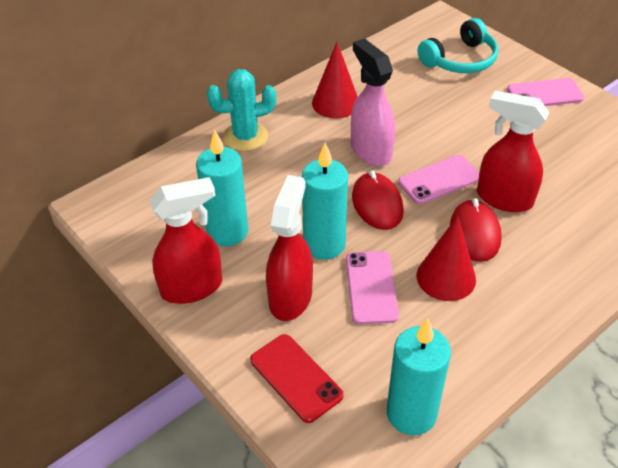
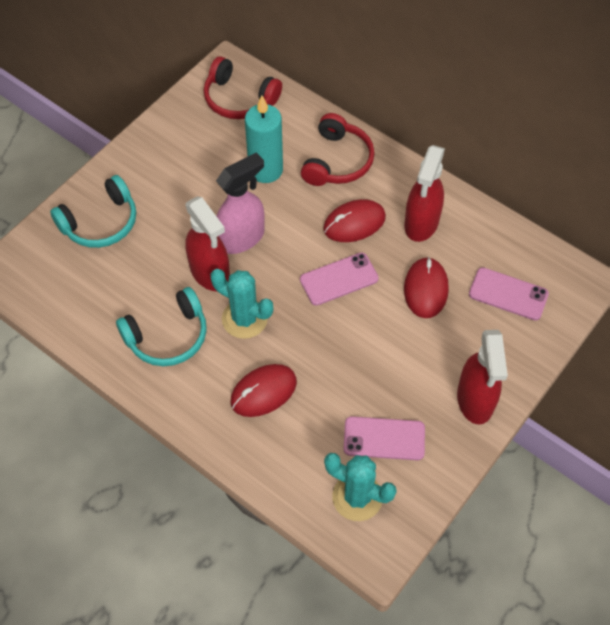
red cone: [312,42,358,119] [417,216,476,301] = 2 -> none = 0
red headphones: none = 0 -> [204,56,282,119] [301,113,375,186] = 2
red mouse: [352,170,404,230] [450,198,502,262] = 2 -> [231,364,297,417] [323,199,386,242] [404,257,449,318] = 3
red phone: [250,334,344,423] = 1 -> none = 0
turquoise cactus: [207,69,276,151] = 1 -> [210,269,273,339] [324,453,397,521] = 2
turquoise candle: [196,130,248,246] [302,143,348,260] [387,319,451,435] = 3 -> [245,96,283,183] = 1
turquoise headphones: [418,18,498,73] = 1 -> [50,175,136,248] [116,287,207,366] = 2

